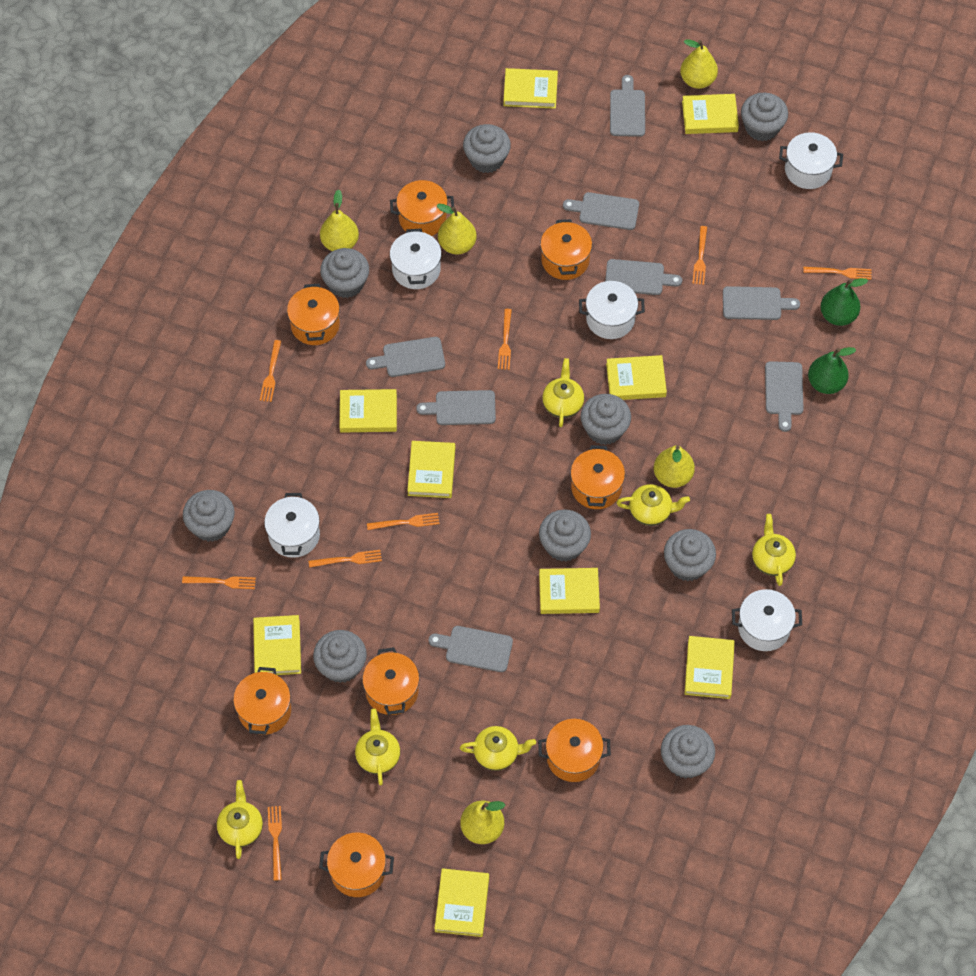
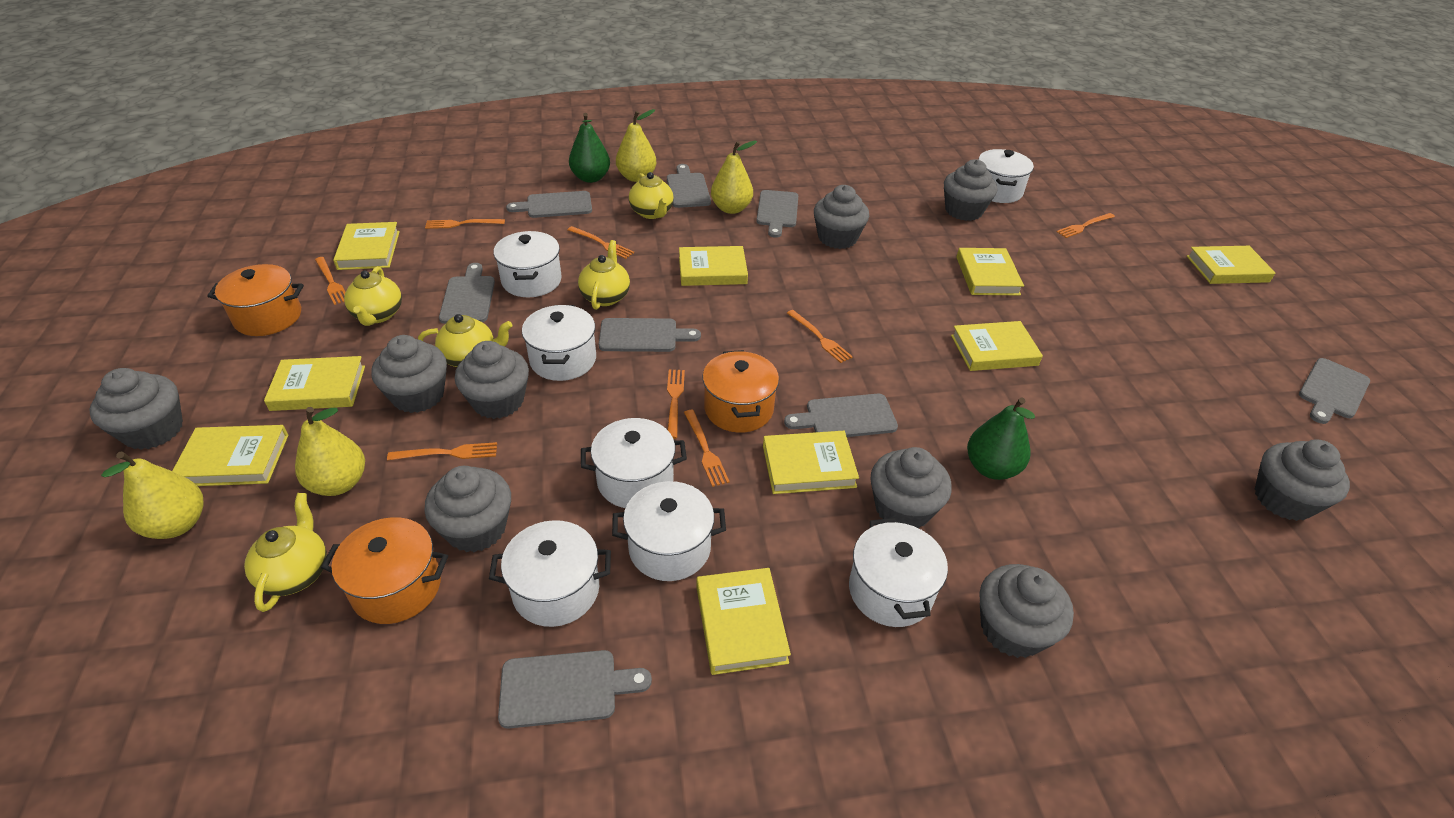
orange pot: [233,667,291,735] [287,284,340,345] [319,833,394,897] [362,647,419,715] [390,180,454,236] [538,719,611,782] [540,219,592,280] [570,445,625,509] = 8 -> [207,264,304,336] [321,517,448,624] [703,350,779,433] = 3
white pot: [264,493,320,558] [390,229,442,289] [579,281,645,339] [732,589,802,651] [779,132,843,189] = 5 -> [489,520,611,627] [494,231,562,297] [522,305,596,381] [581,418,687,508] [612,481,726,581] [849,518,948,627] [978,149,1034,203] = 7
yellow pear: [320,189,359,251] [437,204,477,254] [460,800,505,844] [654,445,695,488] [680,39,718,89] = 5 -> [101,452,204,539] [295,407,365,496] [616,109,657,182] [711,140,757,214] = 4
yellow teapot: [217,780,263,859] [355,709,400,786] [460,726,536,771] [542,358,584,427] [617,484,690,526] [752,514,796,586] = 6 -> [244,493,327,612] [344,266,402,326] [418,314,512,367] [578,240,630,310] [629,172,674,219] = 5

